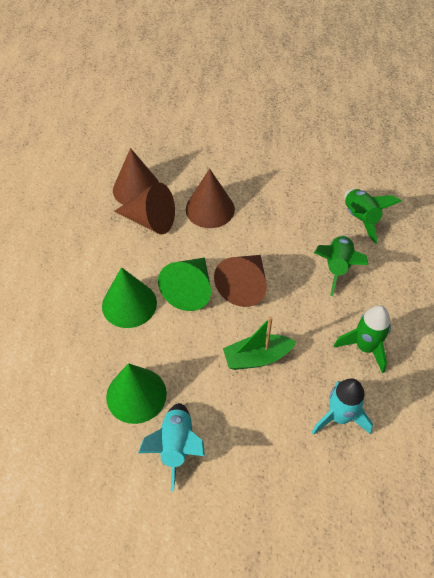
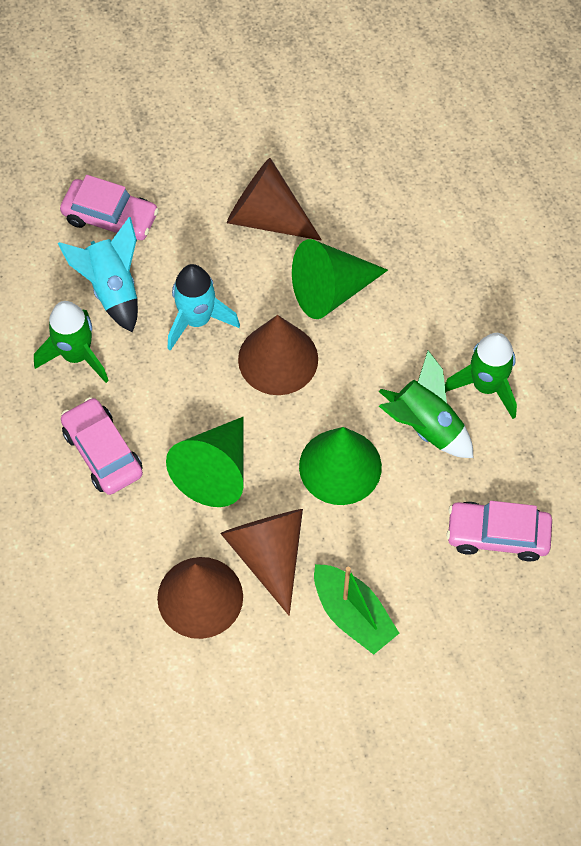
pink car: none = 0 -> [60,175,159,242] [61,397,143,495] [446,501,552,562] = 3

